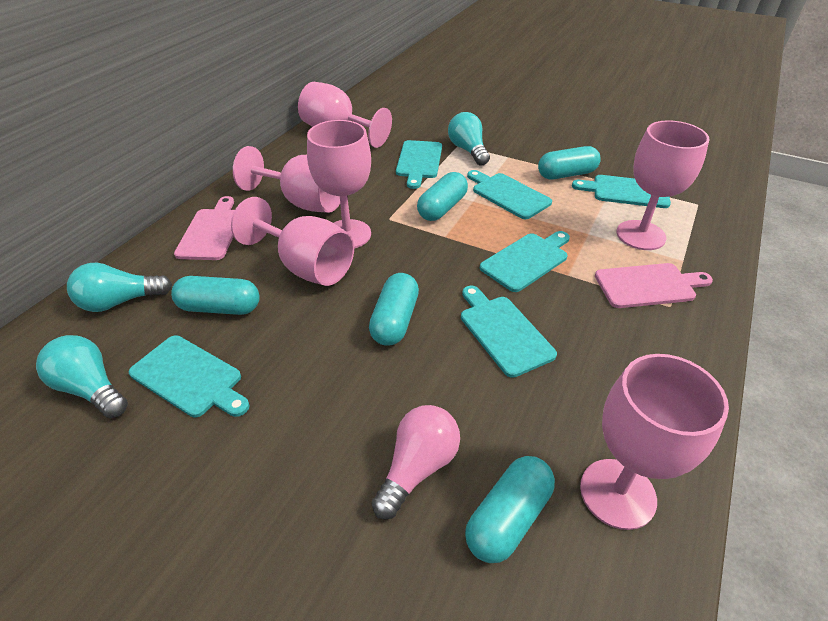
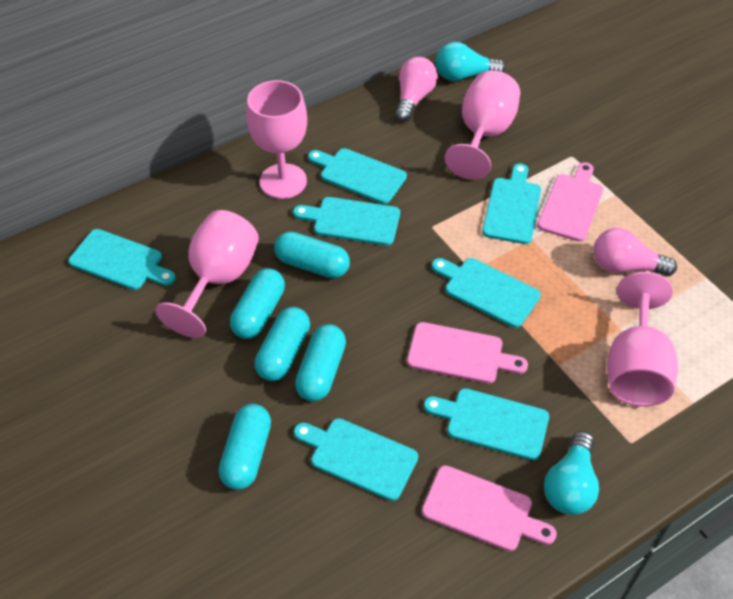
pink cutting board: [174,196,235,260] [595,263,713,308] = 2 -> [407,322,528,384] [422,465,557,551] [537,162,603,242] = 3
pink goblet: [231,197,354,286] [233,146,340,213] [298,82,392,148] [307,120,371,248] [580,354,729,530] [616,120,710,250] = 6 -> [155,210,259,338] [246,80,307,199] [444,70,520,180] [607,272,678,407] = 4
pink light bulb: [371,405,460,519] = 1 -> [395,57,438,122] [594,228,677,276] = 2
turquoise cutting board: [129,335,250,417] [396,140,442,189] [461,286,557,378] [467,170,552,219] [480,231,570,292] [572,175,671,208] = 6 -> [68,229,176,290] [293,197,400,246] [294,418,418,501] [308,148,407,204] [424,388,549,460] [432,258,541,328] [482,164,541,244] = 7
turquoise light bulb: [36,335,128,418] [67,263,172,312] [448,112,490,166] = 3 -> [436,42,506,81] [544,431,599,515] = 2

